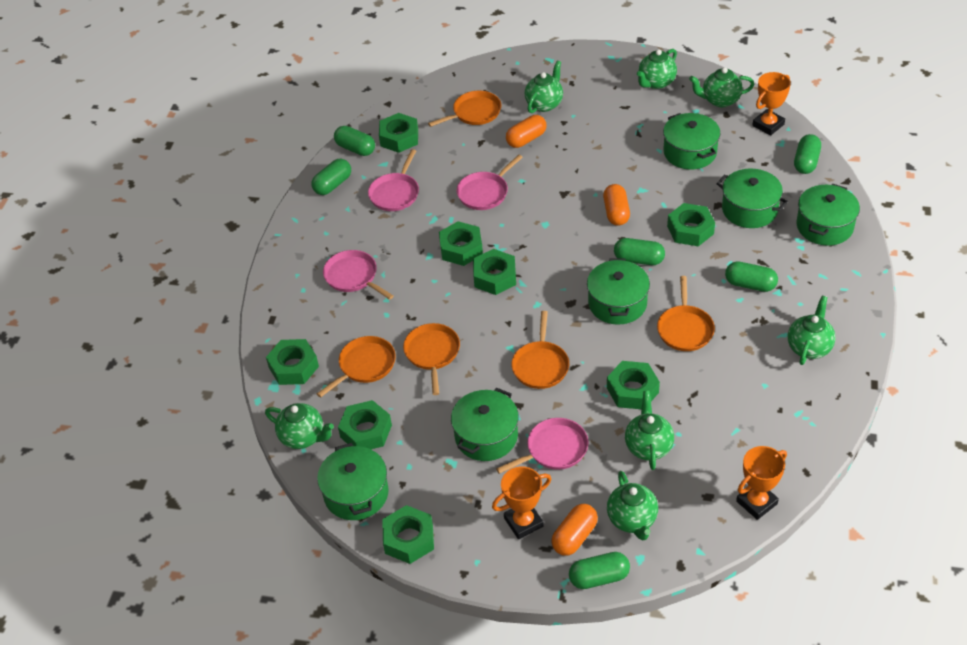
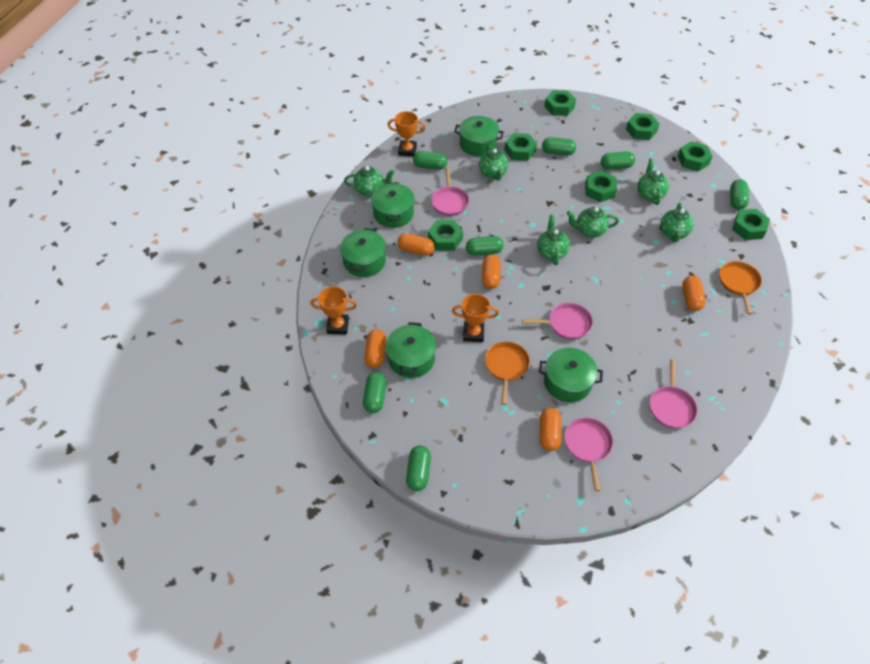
green capsule: [311,159,351,195] [334,126,375,156] [569,552,630,589] [614,238,665,265] [725,261,778,292] [794,134,821,174] = 6 -> [363,372,386,413] [406,446,431,491] [413,151,447,170] [466,236,504,256] [542,137,576,155] [601,151,635,169] [730,179,749,210] = 7
green nut: [266,339,319,385] [338,400,392,449] [379,113,418,153] [382,505,434,564] [439,221,483,266] [473,249,516,295] [607,361,660,409] [667,203,715,246] = 8 -> [428,220,463,251] [504,133,537,161] [544,90,576,116] [585,171,617,202] [626,113,660,140] [677,141,713,171] [732,209,770,240] = 7
green pot: [317,443,389,520] [451,388,519,461] [587,259,650,325] [663,113,720,169] [717,169,788,228] [796,184,860,246] = 6 -> [340,228,386,277] [371,182,415,228] [386,322,436,378] [454,116,504,157] [539,348,603,402] = 5
green teapot: [265,403,334,449] [525,61,563,113] [607,471,658,540] [625,391,674,470] [637,49,677,89] [689,67,754,107] [788,296,836,365] = 7 -> [344,166,395,196] [479,145,508,181] [537,215,570,265] [567,207,619,238] [637,159,669,205] [660,203,694,242] = 6
orange capsule: [506,115,547,148] [551,504,598,556] [603,184,630,225] = 3 -> [364,329,386,368] [397,233,434,256] [482,254,501,289] [540,408,561,451] [682,275,706,311] = 5
orange pan: [317,336,396,398] [403,323,460,395] [428,91,501,127] [511,311,569,389] [657,276,715,351] = 5 -> [485,342,530,405] [719,261,762,315] = 2

